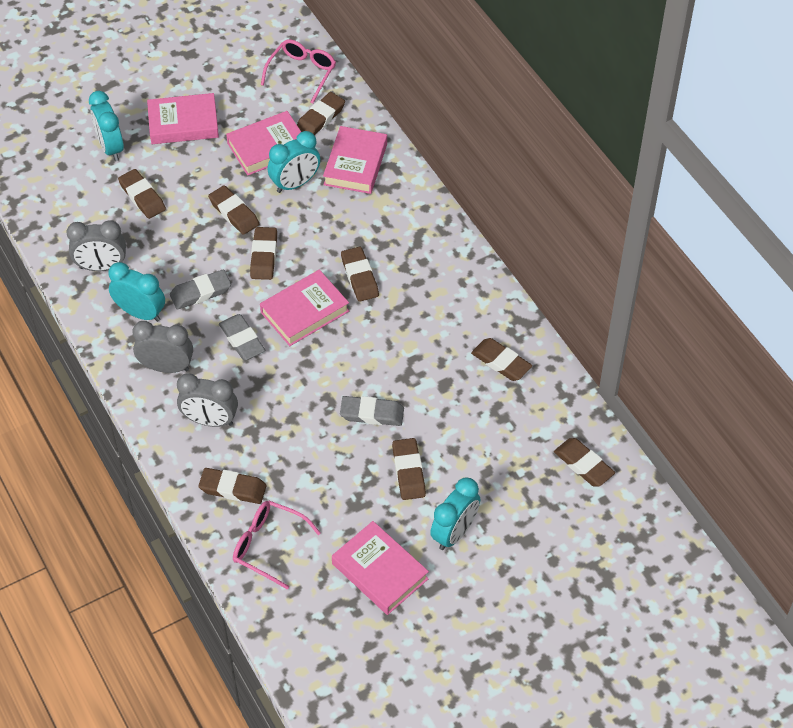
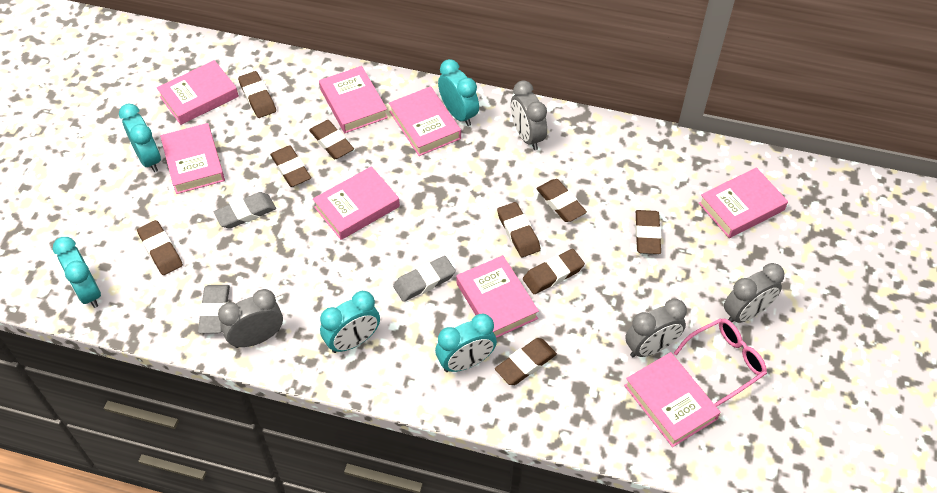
grey clock: [66,220,126,271] [132,321,193,373] [177,374,238,427] = 3 -> [218,289,283,348] [511,80,547,150] [625,299,687,357] [724,263,784,323] = 4
pink book: [147,93,219,144] [226,111,301,176] [260,270,349,346] [323,126,387,194] [332,521,429,615] = 5 -> [157,60,239,125] [160,123,225,194] [313,166,400,240] [319,66,388,133] [389,86,461,156] [456,255,539,338] [624,352,721,447] [699,167,788,238] = 8
pink glasses: [233,501,321,589] [261,39,336,104] = 2 -> [674,318,767,407] = 1
turquoise clock: [89,91,124,161] [109,262,165,322] [268,131,320,193] [430,478,480,550] = 4 -> [53,237,101,308] [119,104,161,172] [320,291,380,353] [435,314,497,372] [438,59,479,126] = 5

